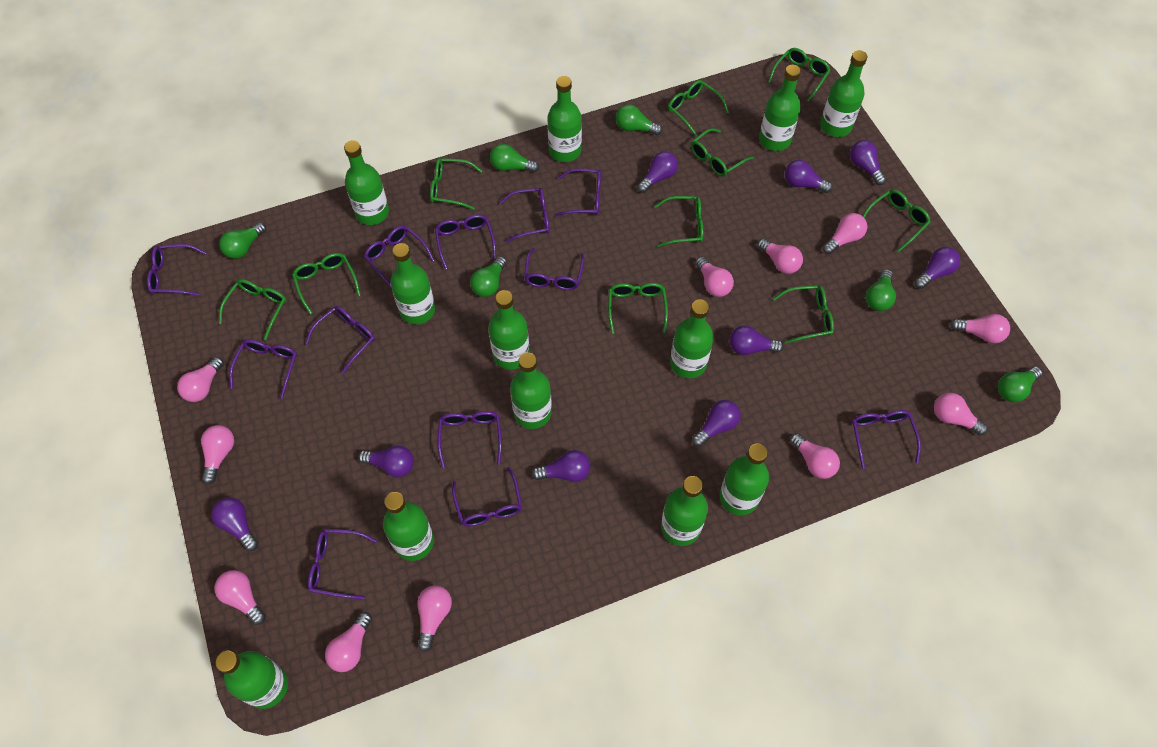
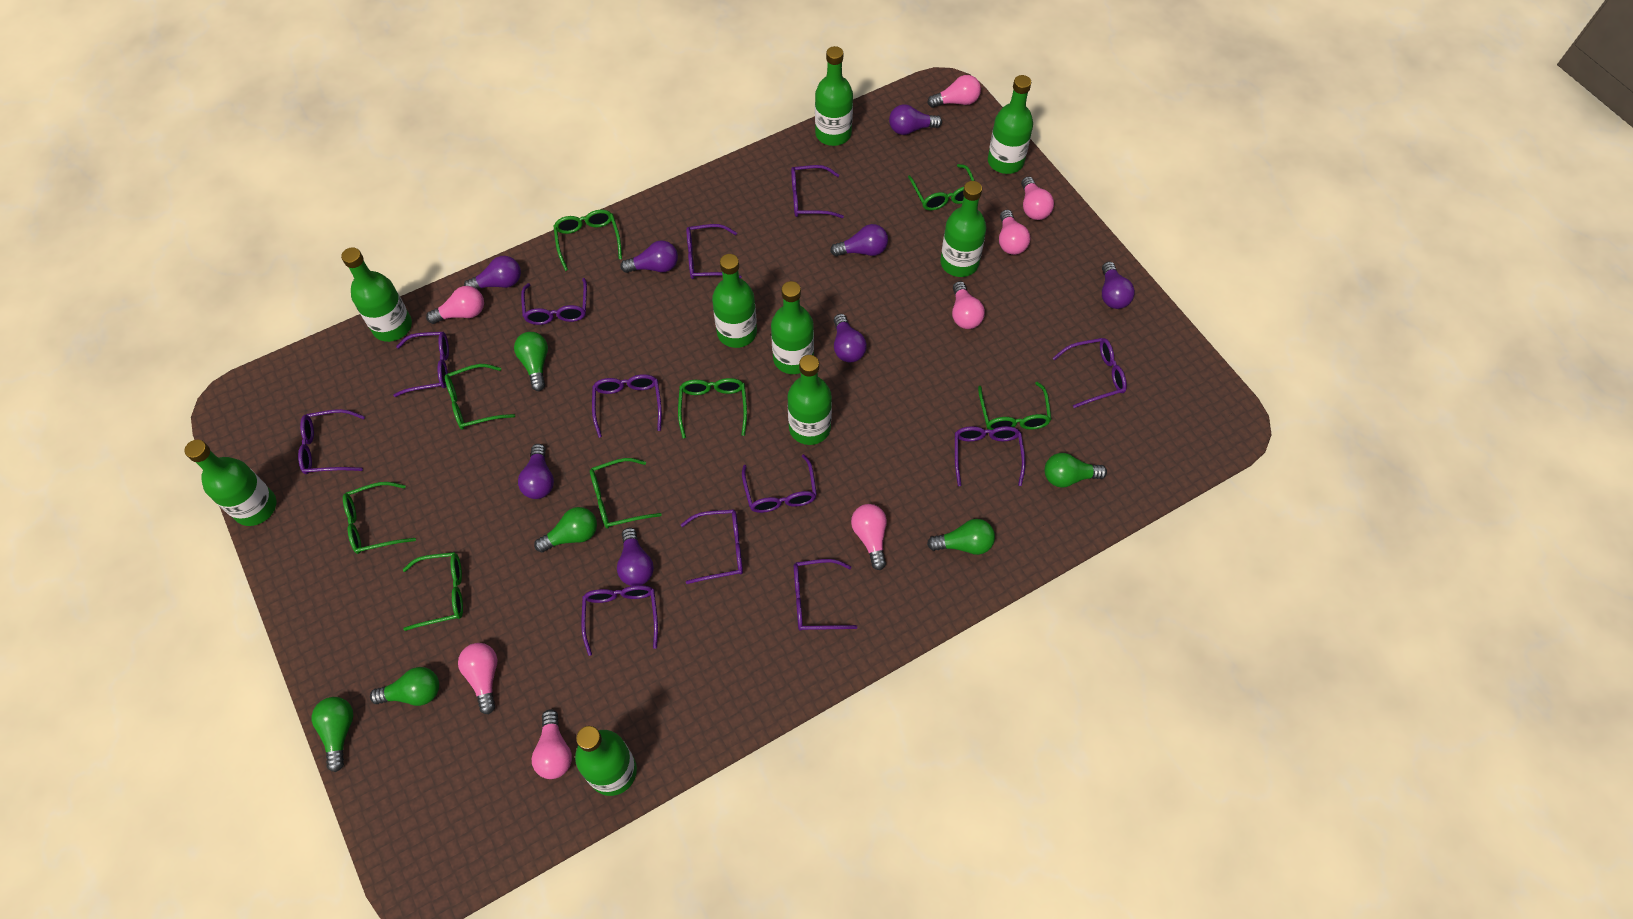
green bottle: [216,650,288,709] [344,140,389,225] [383,492,434,561] [391,243,435,324] [489,290,530,370] [510,352,552,429] [547,76,582,162] [661,476,708,546] [670,299,714,378] [719,444,769,515] [759,65,801,151] [820,50,867,137] = 12 -> [185,440,277,526] [341,247,412,342] [575,726,637,796] [712,254,757,348] [771,281,814,374] [788,355,832,445] [815,46,853,146] [940,181,987,277] [988,75,1033,174] = 9
green glasses: [219,279,286,340] [292,253,360,314] [430,158,482,210] [608,283,668,334] [655,196,703,247] [668,80,729,136] [691,128,753,177] [768,48,831,102] [773,285,834,344] [863,190,931,252] = 10 -> [343,482,416,554] [403,552,463,631] [445,364,515,429] [553,210,622,271] [590,458,662,529] [678,378,747,439] [908,164,975,211] [978,382,1052,430] = 8
pink light bulb: [177,357,224,402] [201,425,234,485] [214,570,266,625] [325,612,372,672] [417,585,452,652] [695,256,734,297] [757,238,803,274] [790,433,840,479] [823,213,867,254] [934,393,988,436] [950,314,1010,343] = 11 -> [426,286,484,324] [458,643,497,714] [532,709,572,779] [851,504,887,570] [927,75,981,108] [952,281,985,329] [999,210,1030,255] [1021,176,1054,220] = 8
purple light bulb: [211,497,258,551] [358,445,414,477] [532,450,590,482] [637,151,678,193] [692,400,741,447] [729,326,783,355] [785,160,833,193] [850,140,886,185] [915,247,960,289] = 9 -> [464,256,521,290] [518,444,554,499] [617,528,654,586] [620,240,678,273] [830,224,888,256] [834,314,867,362] [889,104,942,135] [1102,262,1135,309] = 8

